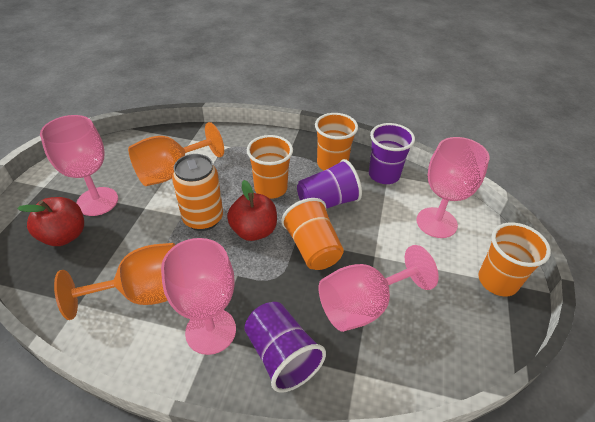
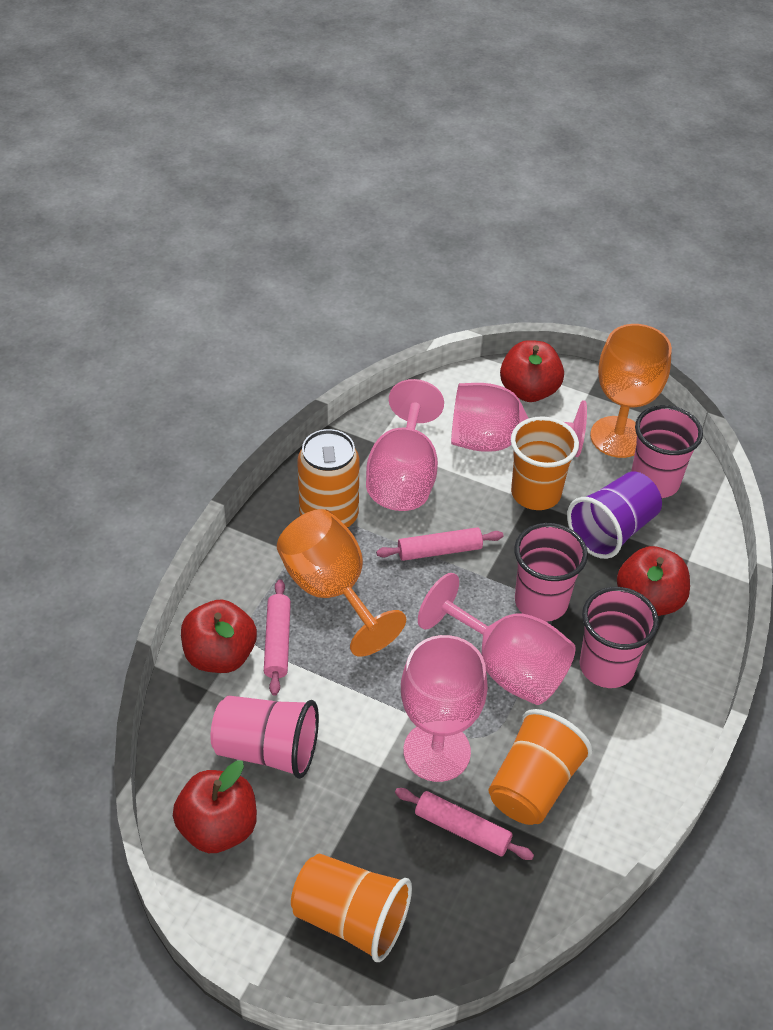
orange cup: [247,135,293,199] [281,198,344,270] [315,113,358,170] [478,222,551,296] = 4 -> [291,853,412,962] [489,709,593,825] [511,416,579,510] = 3
pink cup: none = 0 -> [210,696,319,779] [514,523,588,622] [580,587,659,688] [631,405,703,498] = 4
pink rolling pin: none = 0 -> [264,579,291,696] [376,527,503,561] [395,788,534,860] = 3
purple cup: [245,302,326,393] [297,159,362,209] [369,123,415,184] = 3 -> [567,472,662,559] = 1
red apple: [17,197,84,246] [227,180,277,241] = 2 -> [173,760,257,853] [181,599,257,673] [500,340,564,402] [617,546,690,616] = 4

